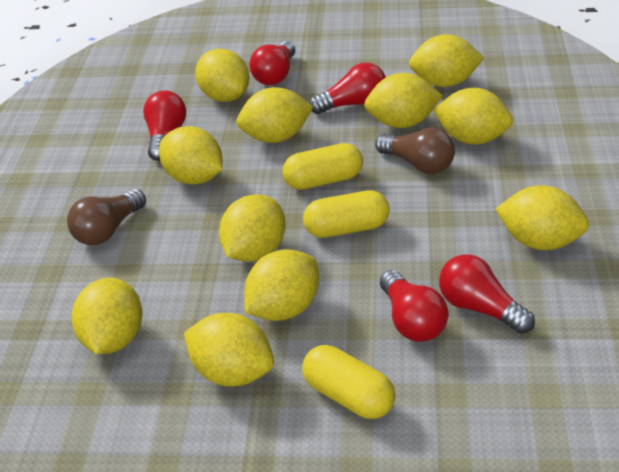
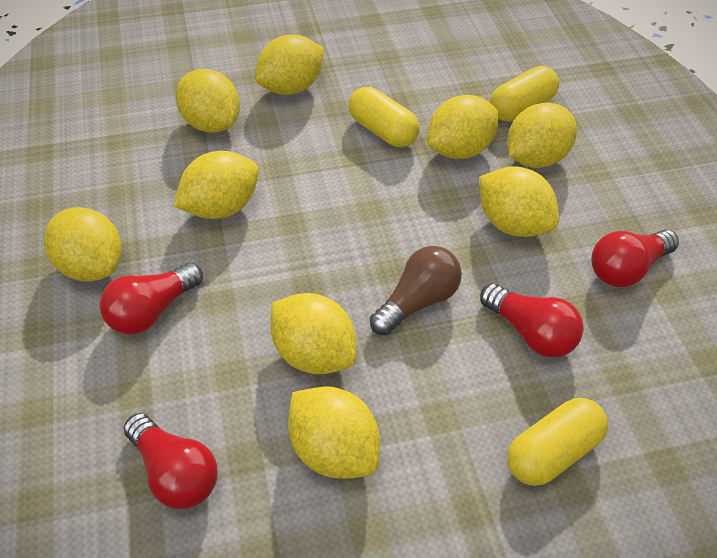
brown light bulb: [67,189,146,245] [375,127,455,174] = 2 -> [370,246,462,335] = 1
red light bulb: [143,90,186,161] [250,41,295,85] [309,62,386,114] [380,270,448,342] [439,254,535,334] = 5 -> [100,263,203,335] [124,413,217,509] [480,283,584,358] [591,230,679,287] = 4
yellow lemon: [72,278,142,354] [159,126,222,185] [184,313,274,387] [195,49,249,102] [219,194,286,262] [236,87,313,143] [244,249,319,321] [364,73,442,128] [409,35,484,87] [433,88,513,145] [495,185,589,250] = 11 -> [44,207,122,282] [174,151,259,219] [176,69,240,133] [255,34,324,95] [271,293,356,374] [288,386,380,479] [427,95,498,159] [479,166,559,237] [507,103,577,168] = 9

